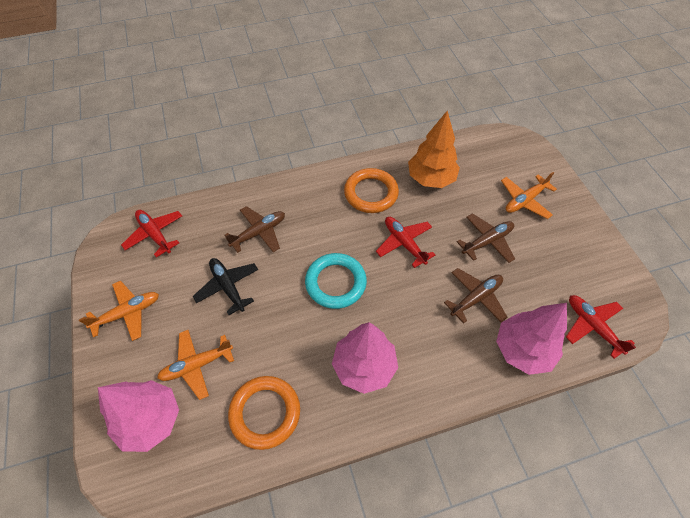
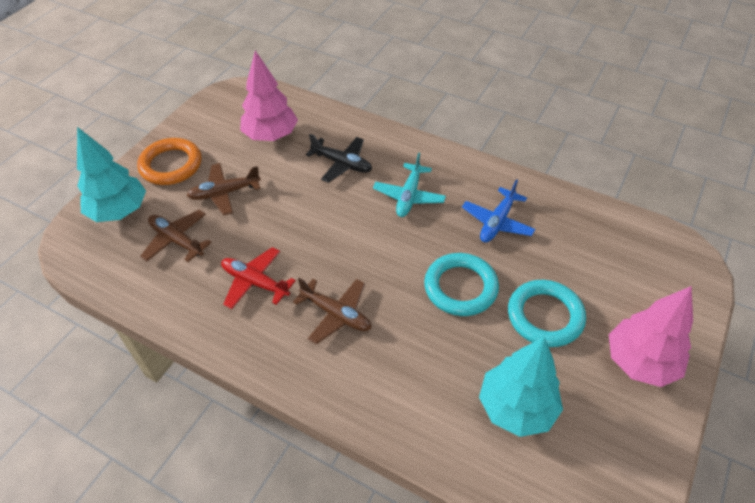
blue plane: none = 0 -> [462,179,535,243] = 1
orange plane: [79,281,159,341] [157,330,234,400] [501,172,557,219] = 3 -> none = 0
orange ring: [228,376,300,450] [344,168,399,213] = 2 -> [137,138,202,185] = 1
orange tree: [408,111,460,188] = 1 -> none = 0
pink tree: [98,380,179,452] [332,322,398,394] [496,303,567,375] = 3 -> [240,50,298,141] [609,286,693,387] = 2
red plane: [121,210,182,257] [376,217,435,268] [566,295,636,359] = 3 -> [221,247,296,309] = 1
turquoise plane: none = 0 -> [373,153,446,217] = 1
turquoise ring: [305,253,367,309] = 1 -> [424,253,499,316] [508,280,586,347] = 2
turquoise tree: none = 0 -> [77,127,146,222] [479,337,563,437] = 2

